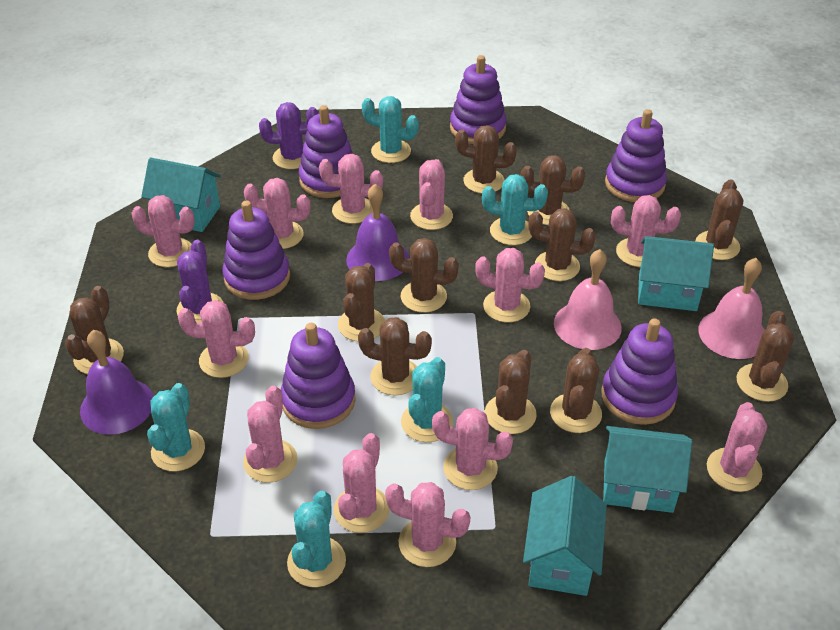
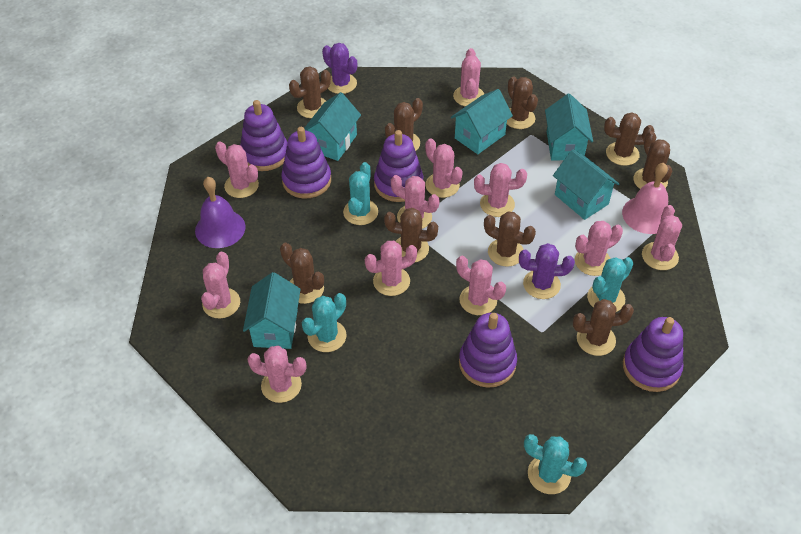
brown cactus: [65,286,124,374] [338,263,385,341] [358,317,432,396] [389,238,459,313] [455,125,517,194] [485,350,537,434] [520,155,585,225] [528,208,596,281] [550,348,602,433] [695,179,743,260] [737,311,794,402] = 11 -> [280,243,324,304] [289,66,331,118] [384,208,438,263] [385,98,423,151] [484,211,536,267] [507,76,538,129] [573,299,634,356] [604,112,654,166] [633,131,672,189] = 9
pink bell: [554,249,622,350] [698,258,765,359] = 2 -> [622,163,668,234] = 1
pink cactus: [131,195,195,267] [178,300,255,378] [243,386,298,483] [244,178,311,249] [319,154,383,224] [334,433,390,533] [385,482,470,567] [410,159,453,230] [432,408,513,490] [475,248,545,323] [611,195,681,267] [707,402,767,492] = 12 -> [201,252,240,319] [215,142,259,198] [247,346,306,403] [365,241,417,296] [391,175,440,229] [425,138,463,198] [453,48,484,107] [456,256,506,315] [474,163,527,217] [575,221,623,276] [642,205,682,270] = 11
purple bell: [80,330,154,435] [346,184,410,281] = 2 -> [195,177,246,248] = 1
purple stacking toy: [223,200,290,300] [280,323,356,429] [299,105,353,198] [450,55,507,144] [601,318,678,425] [605,109,667,202] = 6 -> [240,100,288,171] [281,127,331,199] [374,130,423,202] [459,313,517,388] [623,317,684,392] = 5
turquoise cactus: [147,383,205,471] [287,491,346,587] [362,96,419,163] [401,357,453,442] [482,174,548,245] = 5 -> [302,293,347,352] [343,162,378,225] [524,434,587,494] [587,257,634,312] = 4
turquoise house: [141,157,221,232] [523,476,607,596] [603,426,692,513] [638,236,714,311] = 4 -> [243,272,301,349] [304,92,361,161] [451,89,513,154] [545,94,593,160] [553,149,619,220] = 5

